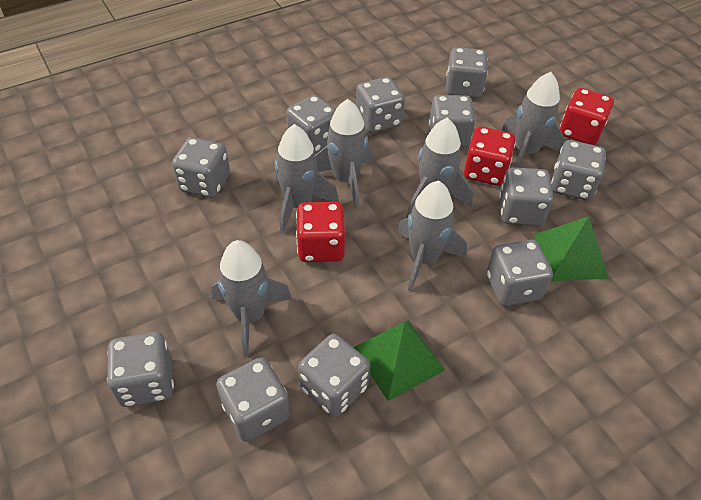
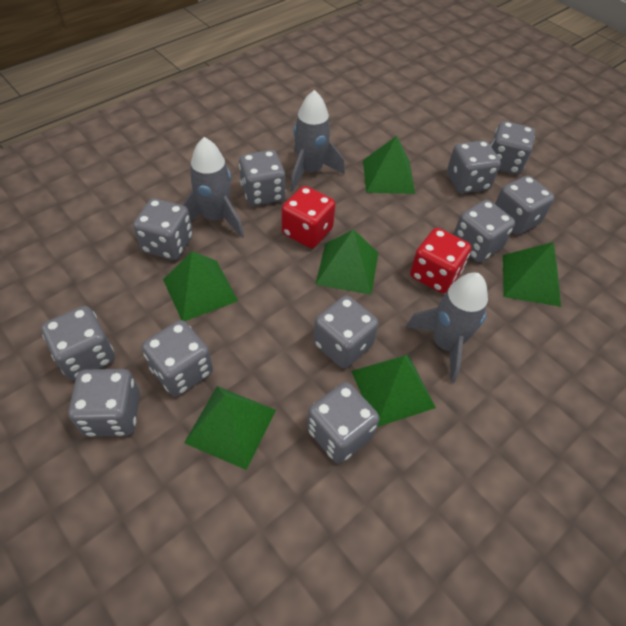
green pyramid: [353,320,445,401] [534,216,609,281] = 2 -> [163,251,238,321] [184,386,276,470] [315,229,378,295] [351,354,436,427] [363,136,415,194] [503,242,561,307] = 6
grey rocket: [212,240,292,357] [275,124,339,233] [315,99,373,208] [397,180,467,291] [406,118,473,218] [501,72,565,168] = 6 -> [183,137,244,238] [290,90,345,191] [406,273,488,383] = 3
red dice: [296,202,345,262] [464,126,516,186] [560,88,614,145] = 3 -> [282,186,336,248] [410,228,471,293] = 2

